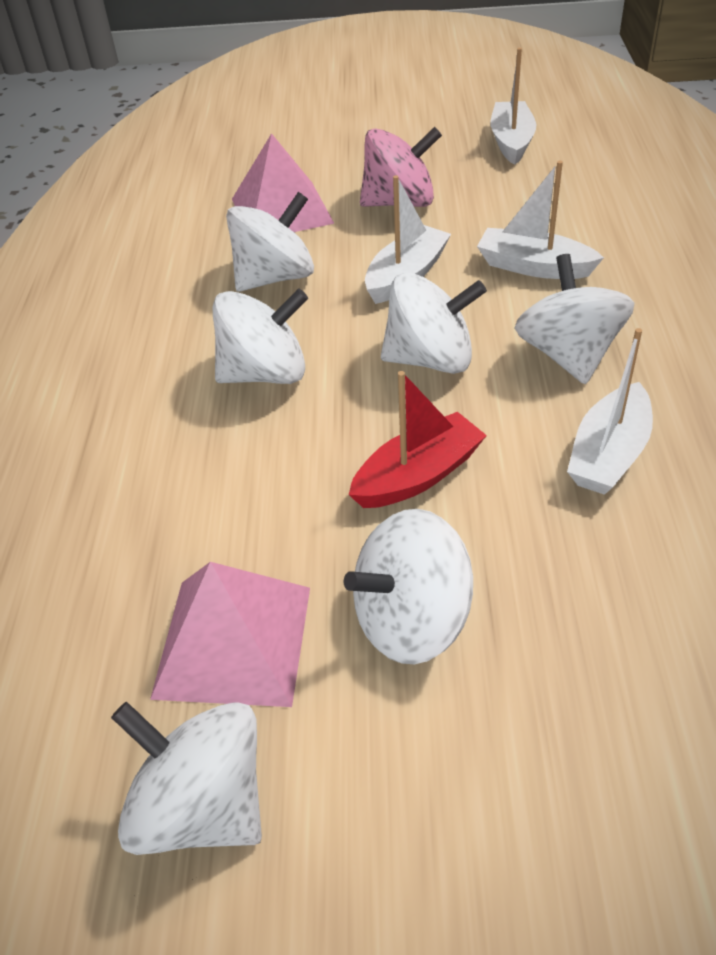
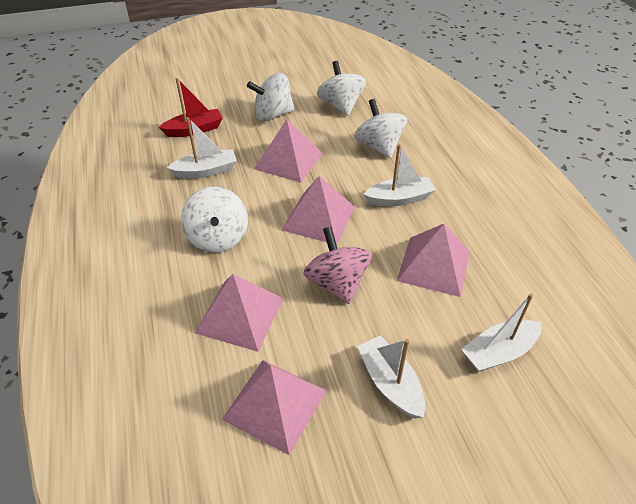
pink pyramid: [150,562,310,707] [232,133,335,232] = 2 -> [195,274,283,352] [222,360,327,455] [254,119,322,183] [282,176,355,245] [397,224,470,297] = 5
white spinning top: [111,702,262,855] [212,288,308,384] [226,192,314,292] [344,509,473,664] [381,272,487,374] [515,254,634,384] = 6 -> [181,187,248,253] [247,73,295,121] [317,61,366,116] [354,99,407,158] = 4

